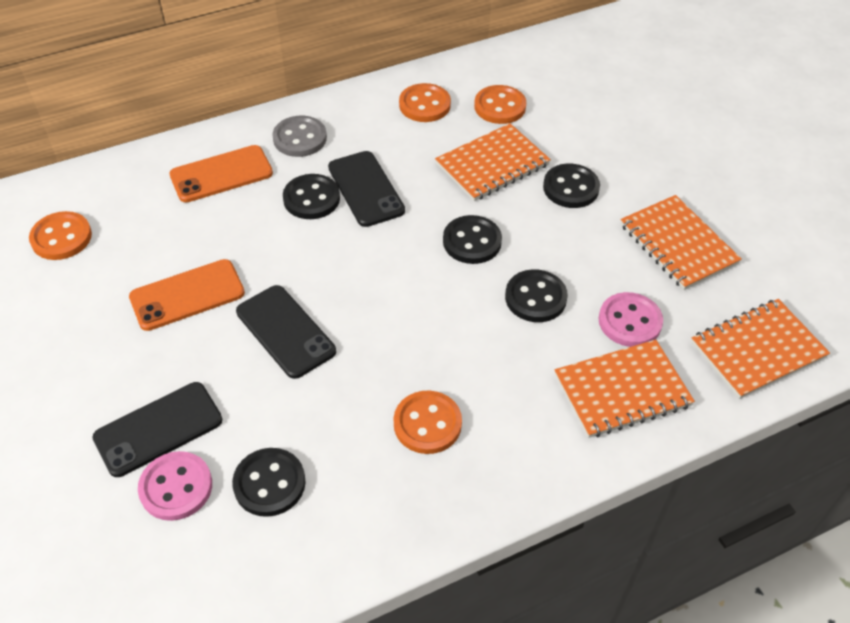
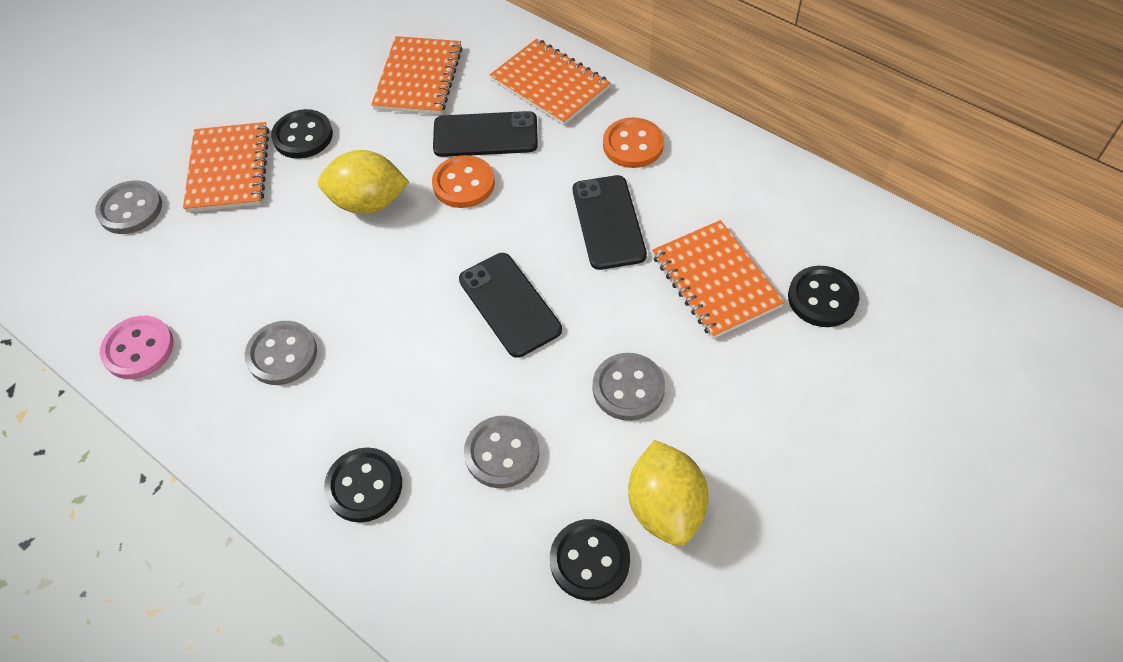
black button: [232,448,305,517] [283,174,340,219] [443,215,502,264] [505,269,568,322] [543,164,600,208] = 5 -> [271,109,333,159] [324,447,402,523] [550,519,630,601] [788,266,860,327] = 4
grey button: [272,116,327,157] = 1 -> [95,180,162,234] [245,321,317,385] [464,416,539,488] [593,353,665,421] = 4
orange button: [29,211,92,260] [394,391,462,454] [399,83,451,122] [474,85,526,124] = 4 -> [432,155,495,208] [603,117,664,168] = 2
orange phone: [129,259,245,331] [170,145,273,202] = 2 -> none = 0
pink button: [138,451,212,521] [598,292,663,347] = 2 -> [100,316,174,379] = 1
yellow lemon: none = 0 -> [318,150,409,214] [628,440,709,546] = 2

